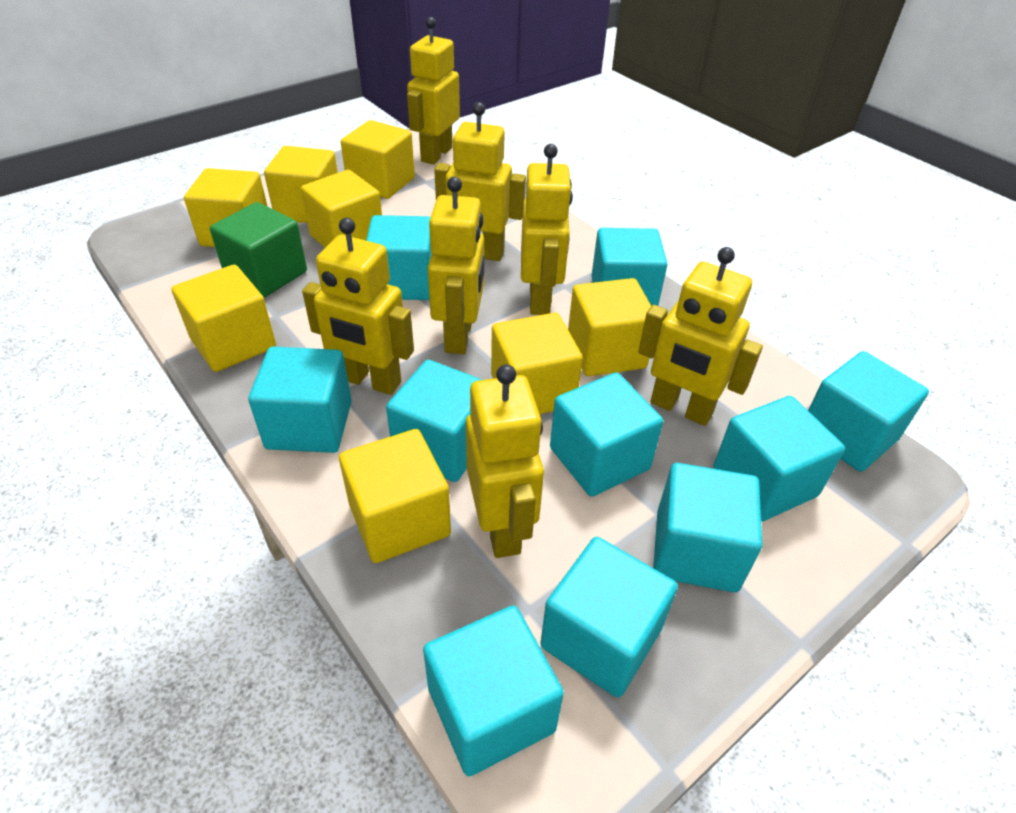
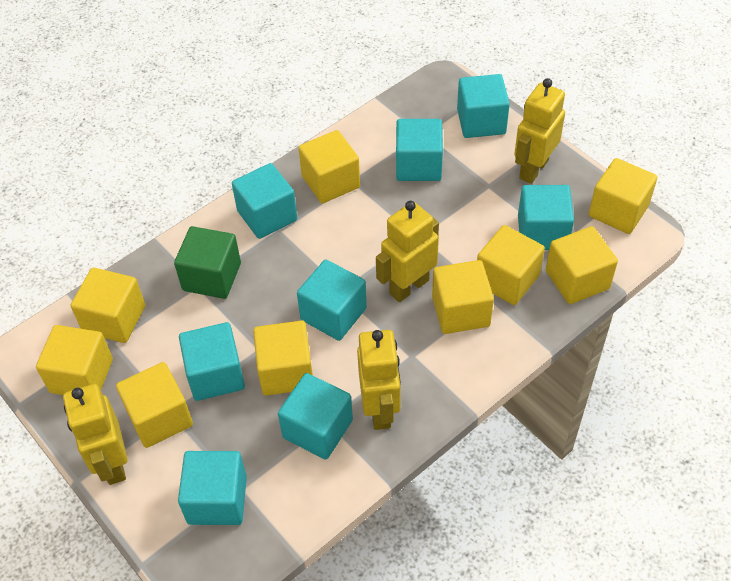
turquoise cube: [248,347,352,453] [366,215,432,300] [386,360,482,482] [423,605,564,776] [540,537,678,698] [550,373,663,497] [591,228,668,306] [653,463,762,592] [713,396,845,521] [808,351,929,472] = 10 -> [178,451,247,525] [179,322,245,401] [232,163,297,239] [278,373,353,460] [297,260,367,341] [396,119,443,181] [457,74,510,138] [518,185,574,250] = 8
yellow cube: [172,265,276,372] [184,168,268,247] [264,146,338,223] [301,170,382,247] [339,429,451,563] [341,120,415,199] [491,313,583,414] [568,278,651,376] = 8 -> [36,325,113,395] [71,268,145,343] [116,362,193,448] [253,320,313,396] [298,130,360,204] [432,260,494,334] [477,225,545,305] [546,226,618,304] [589,158,658,234] = 9
yellow robot: [302,218,414,395] [407,17,460,165] [427,177,484,354] [434,102,526,261] [466,364,544,558] [521,144,573,315] [638,247,763,426] = 7 -> [63,384,128,485] [357,330,401,430] [376,201,439,302] [514,78,565,184] = 4

